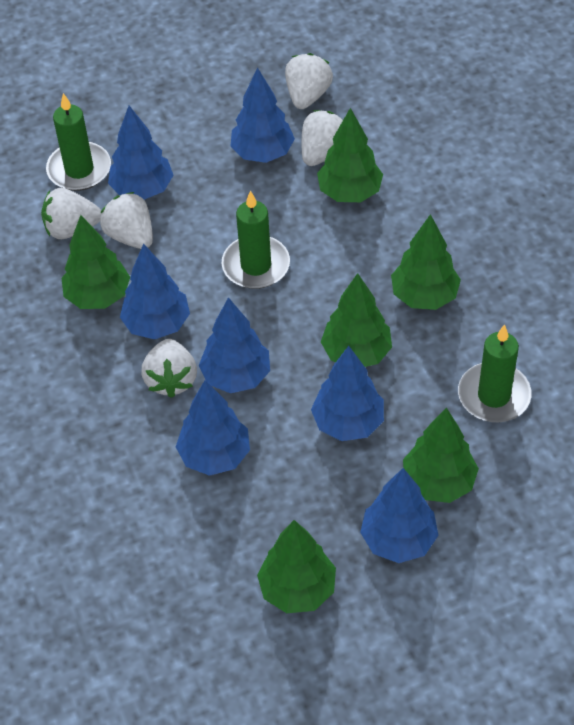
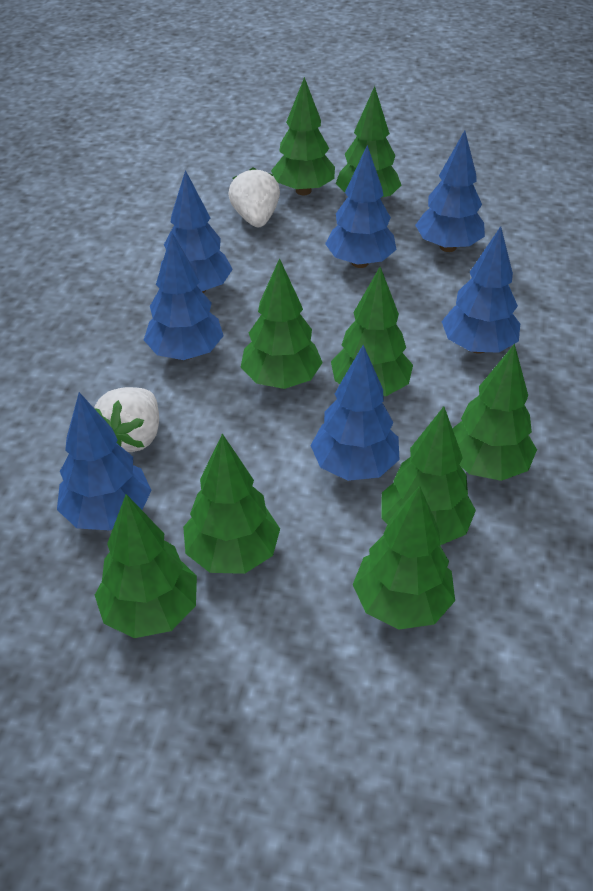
green candle: [46,93,111,191] [222,191,290,289] [458,324,532,422] = 3 -> none = 0
green tree: [62,215,130,309] [257,520,336,613] [317,108,383,202] [321,273,392,367] [391,214,461,310] [403,408,479,503] = 6 -> [95,494,197,638] [183,433,280,574] [241,258,323,389] [271,77,335,195] [331,267,413,396] [336,86,401,197] [353,486,455,630] [382,407,476,545] [452,344,537,481] = 9
white strawberry: [41,188,102,239] [100,192,153,249] [141,339,197,398] [285,53,333,109] [302,110,343,166] = 5 -> [94,387,159,452] [228,167,280,227] = 2

